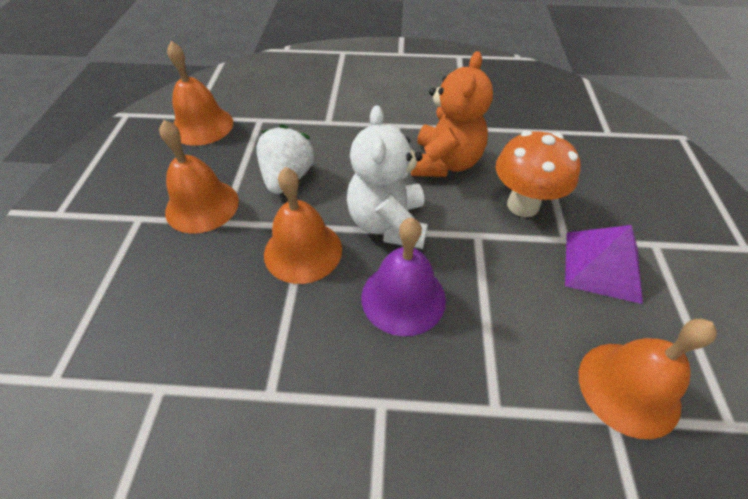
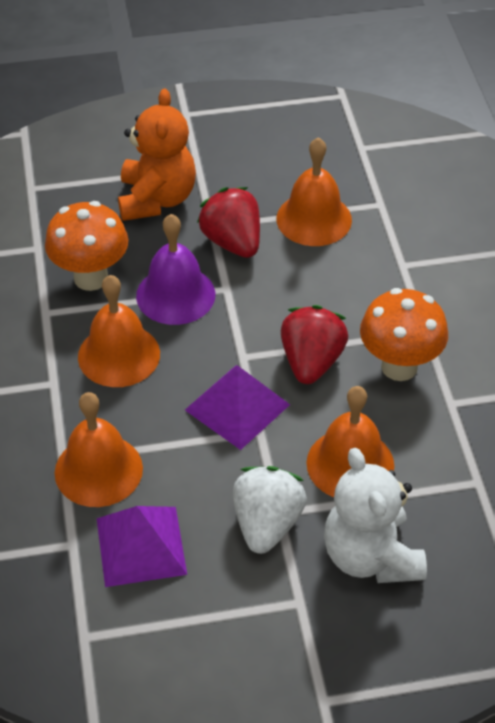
orange mushroom: [496,131,581,217] = 1 -> [45,201,128,291] [360,288,448,381] = 2
purple pyramid: [565,225,643,304] = 1 -> [97,506,187,587] [185,365,290,450] = 2
red strawberry: none = 0 -> [197,187,260,258] [281,305,348,384] = 2

